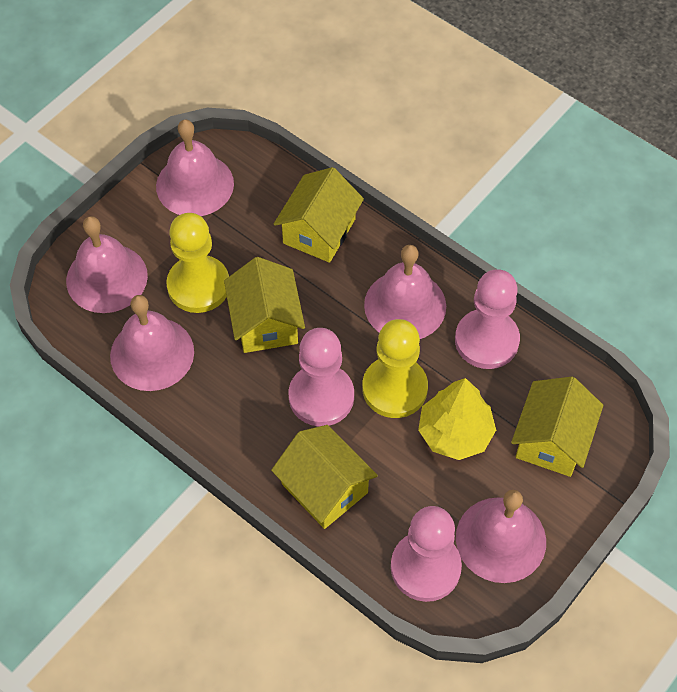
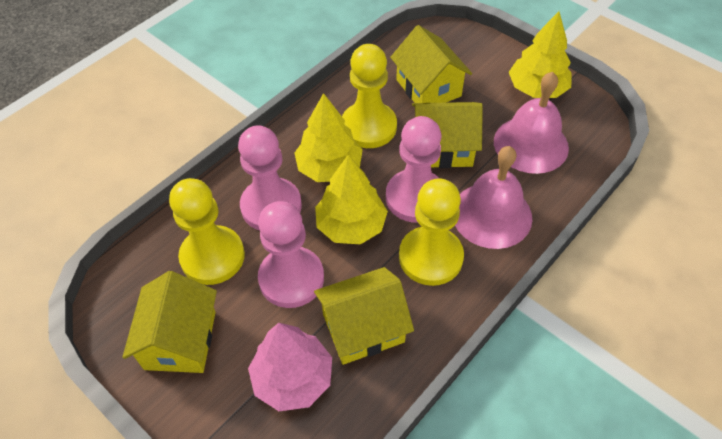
pink bell: [66,216,148,313] [110,295,194,391] [156,119,234,216] [364,245,446,339] [456,490,546,583] = 5 -> [455,146,532,249] [494,72,569,174] = 2
pink tree: none = 0 -> [248,323,332,411] = 1
yellow pawn: [166,213,229,313] [362,319,428,418] = 2 -> [169,178,245,285] [342,44,397,148] [399,178,464,286] = 3
yellow tree: [418,378,496,460] = 1 -> [294,93,363,182] [315,155,388,244] [509,11,572,98] = 3

